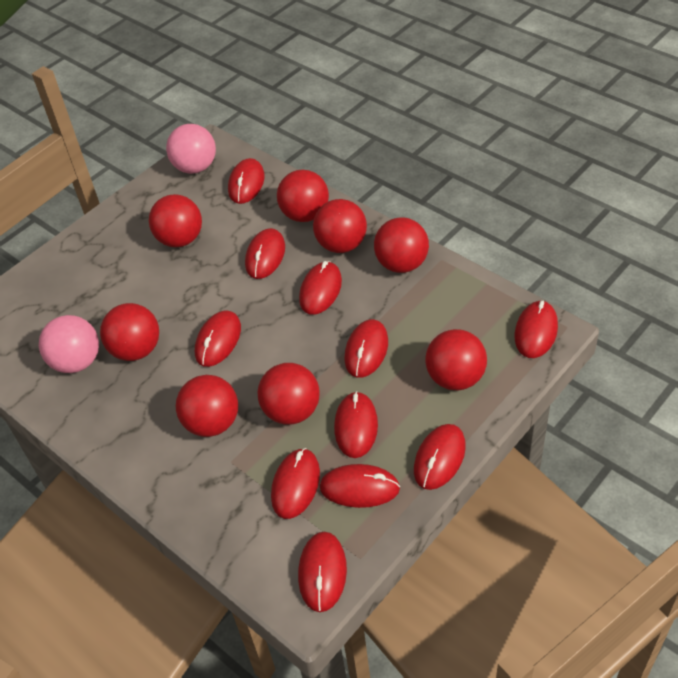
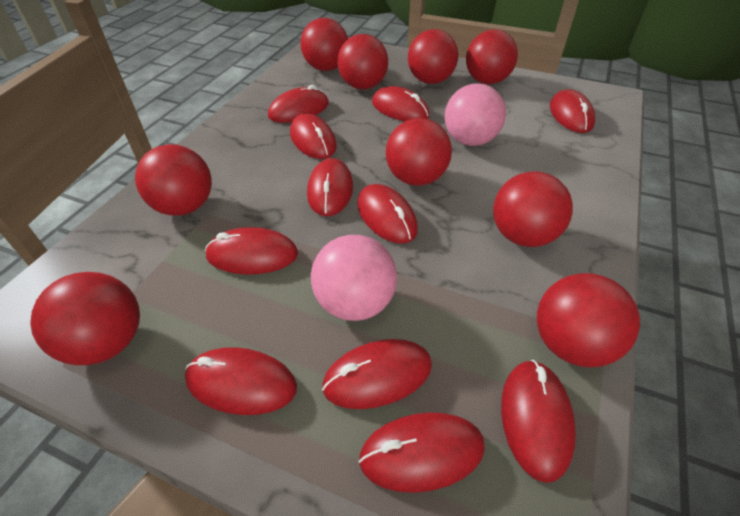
red ball: [100,303,159,361] [149,194,202,247] [176,375,238,437] [258,363,320,425] [277,170,329,222] [313,199,367,253] [374,217,429,273] [425,329,487,391] = 8 -> [30,272,140,365] [135,144,212,216] [300,18,348,71] [337,34,388,90] [386,118,452,186] [408,29,458,84] [466,29,518,84] [493,171,573,247] [537,273,640,367] = 9

